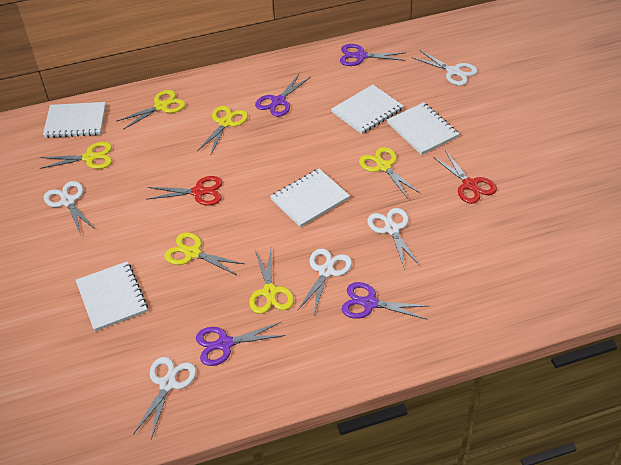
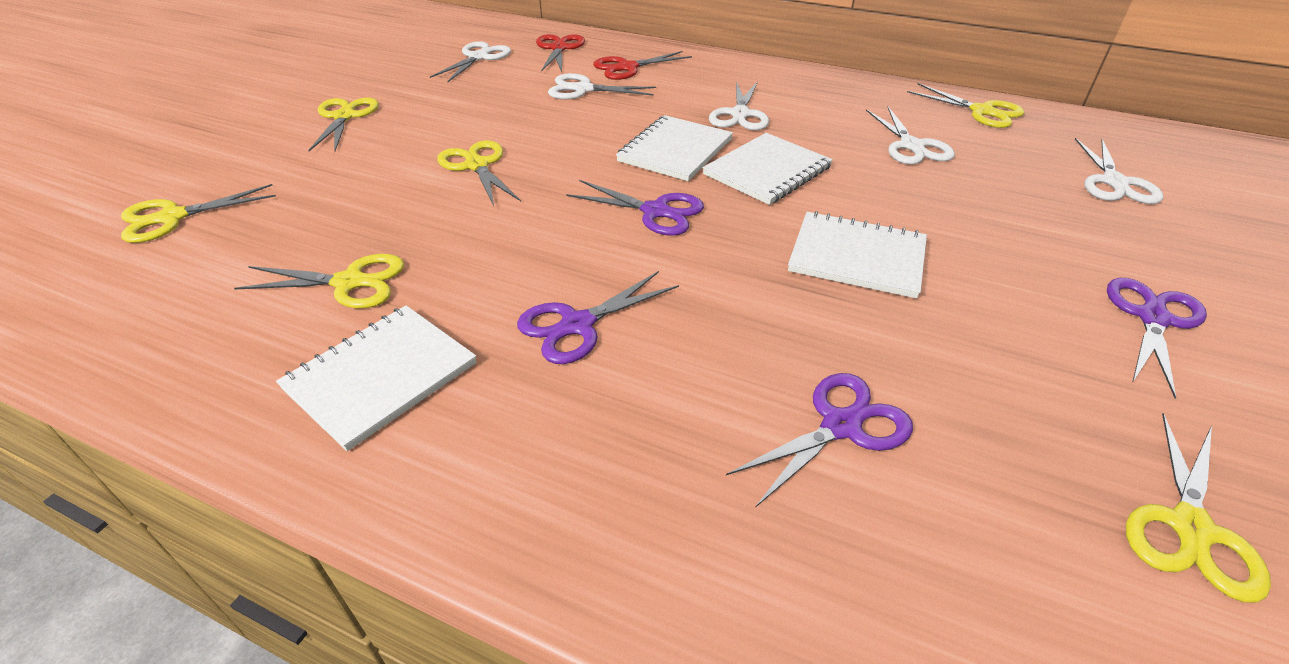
white notebook: [43,102,106,138] [76,262,148,331] [270,169,350,227] [331,85,404,134] [387,102,459,155] = 5 -> [276,305,476,451] [616,115,733,181] [703,133,833,205] [788,211,927,298] = 4

